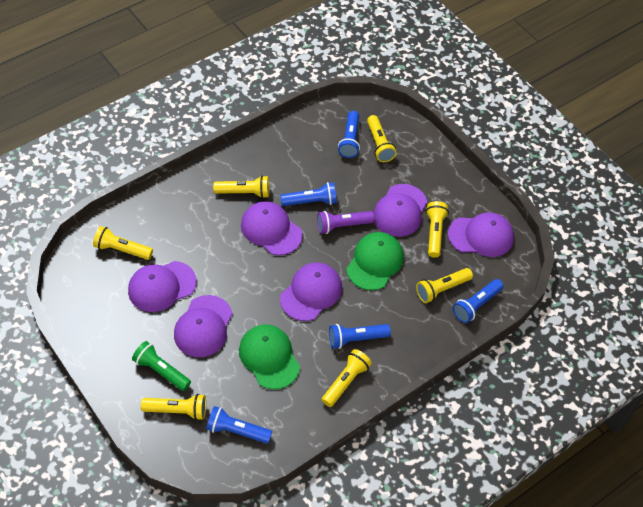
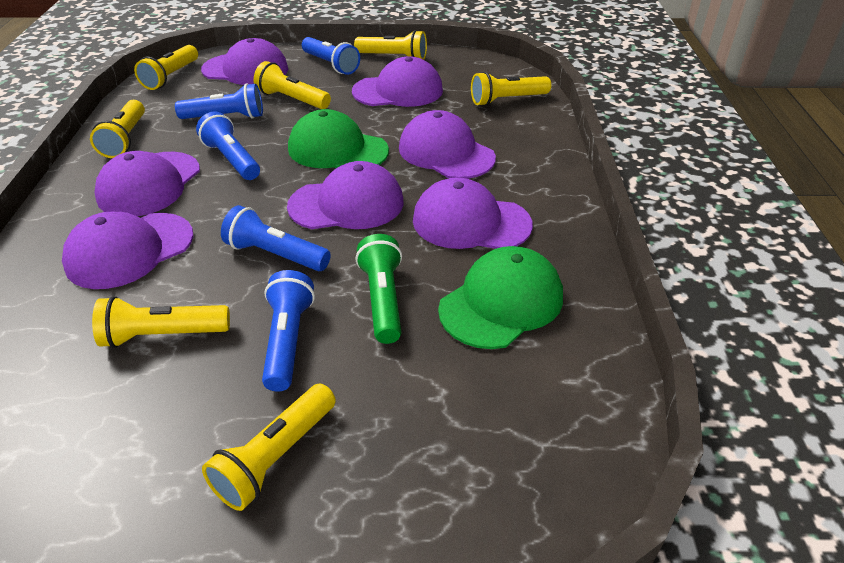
purple cap: [128,261,197,312] [174,295,232,357] [241,201,302,255] [280,262,342,321] [373,184,427,237] [448,212,514,257] = 6 -> [62,211,194,289] [94,151,200,216] [201,38,288,85] [287,161,404,229] [352,56,443,107] [399,110,496,179] [413,177,533,249] = 7
purple flashlight: [317,211,375,234] = 1 -> none = 0

